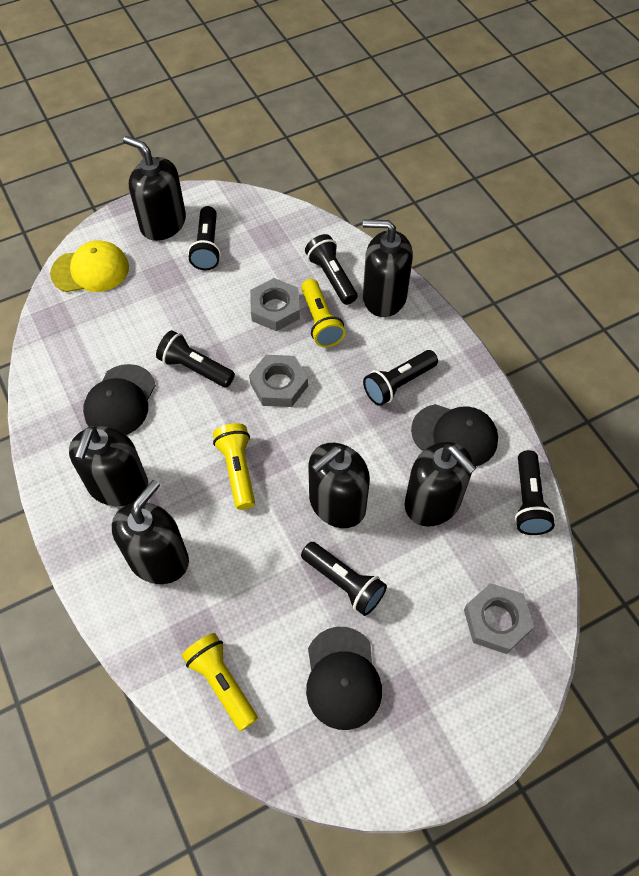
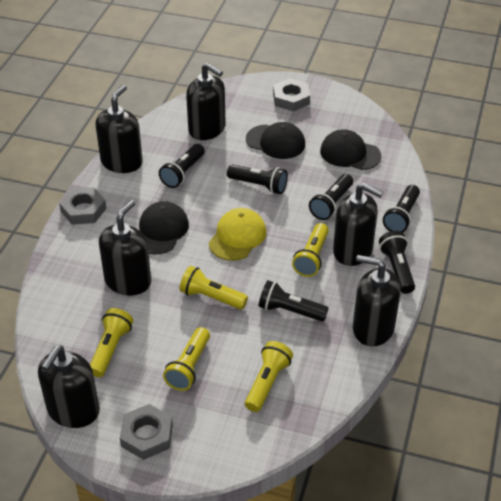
yellow flashlight: [182,633,258,731] [213,423,255,510] [301,279,345,347] = 3 -> [90,308,133,377] [163,327,210,391] [180,266,248,310] [245,341,293,412] [292,223,329,277] = 5

